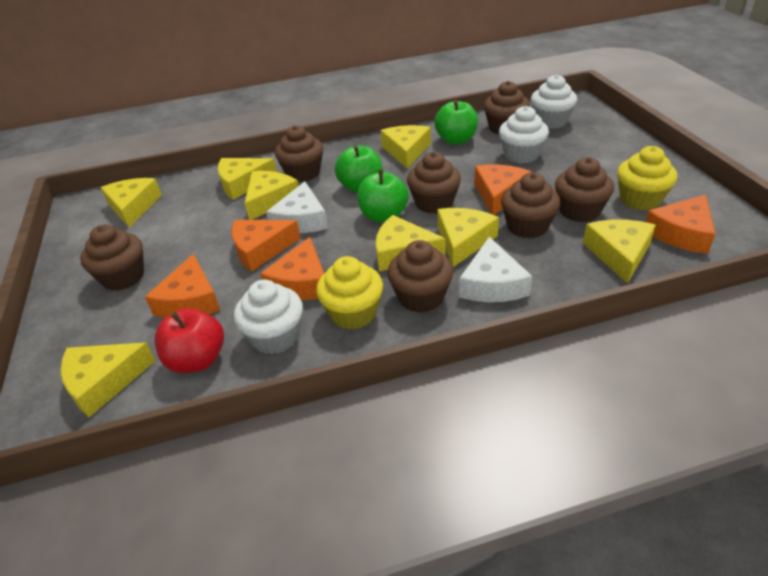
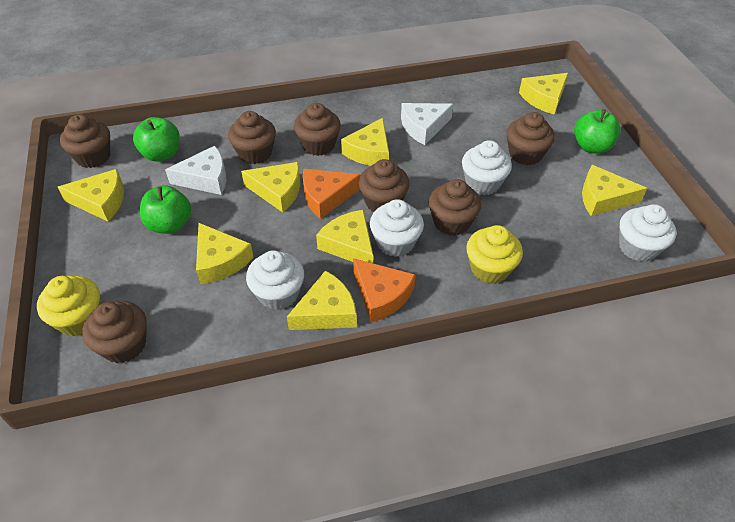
orange cheese: [145,254,220,318] [232,220,301,272] [260,237,324,300] [474,164,532,215] [645,194,715,254] = 5 -> [303,169,360,219] [353,258,416,323] = 2
red apple: [155,308,224,373] = 1 -> none = 0
white cupcake: [234,280,303,354] [499,106,549,164] [531,74,577,129] = 3 -> [246,250,304,310] [370,199,424,257] [462,140,512,195] [619,204,676,262] = 4

